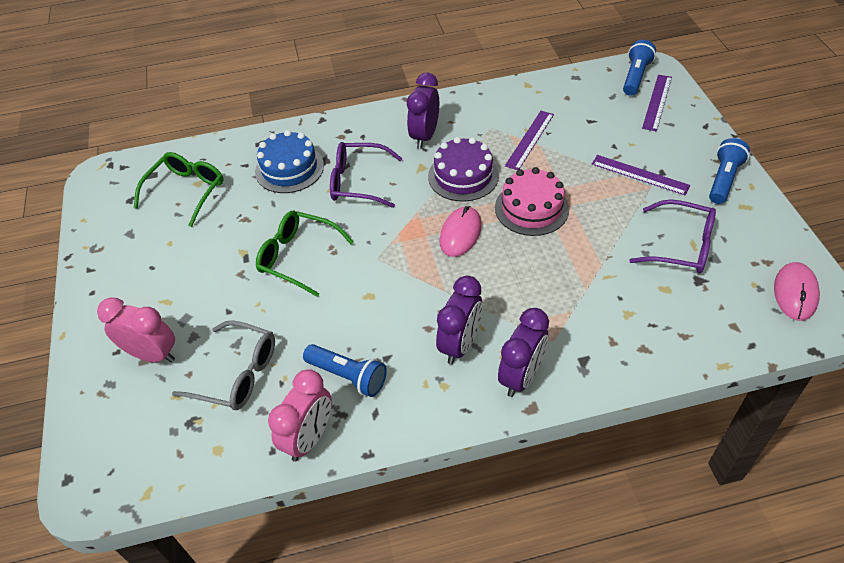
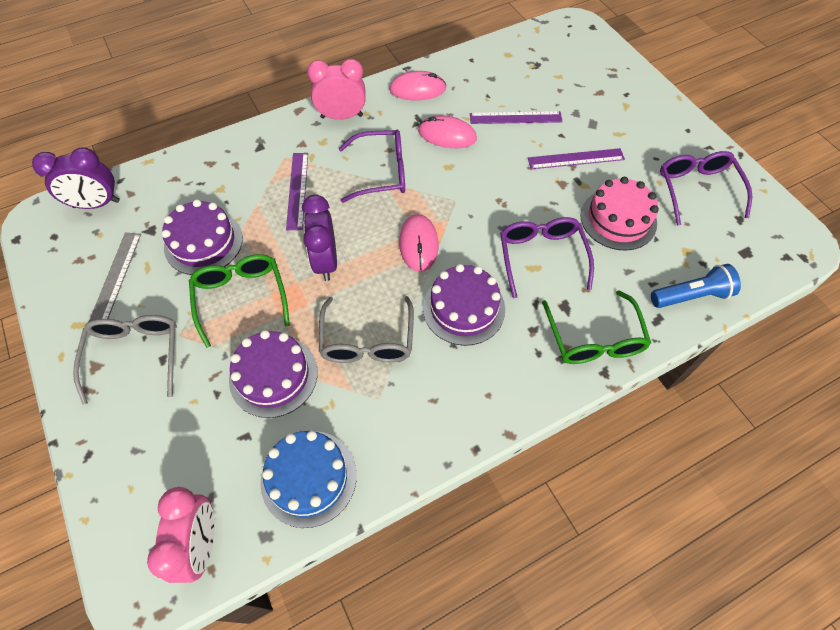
blue flashlight: [303,344,387,397] [623,40,656,96] [709,138,750,204] = 3 -> [651,264,741,308] = 1
grey glasses: [172,320,275,410] = 1 -> [73,315,177,405] [319,296,414,363] = 2
grey ruler: none = 0 -> [89,233,141,321] = 1
pink mouse: [439,206,482,257] [774,262,820,321] = 2 -> [389,71,446,100] [399,214,438,272] [418,115,477,148] = 3
purple cake: [428,137,499,202] = 1 -> [162,199,243,275] [229,330,318,418] [423,264,505,346] = 3
purple clock: [407,73,439,149] [436,276,483,364] [498,308,549,397] = 3 -> [32,147,120,209] [302,195,337,281] = 2
purple glasses: [330,142,402,208] [629,199,716,273] = 2 -> [339,130,405,203] [500,217,594,298] [660,151,752,226] = 3

